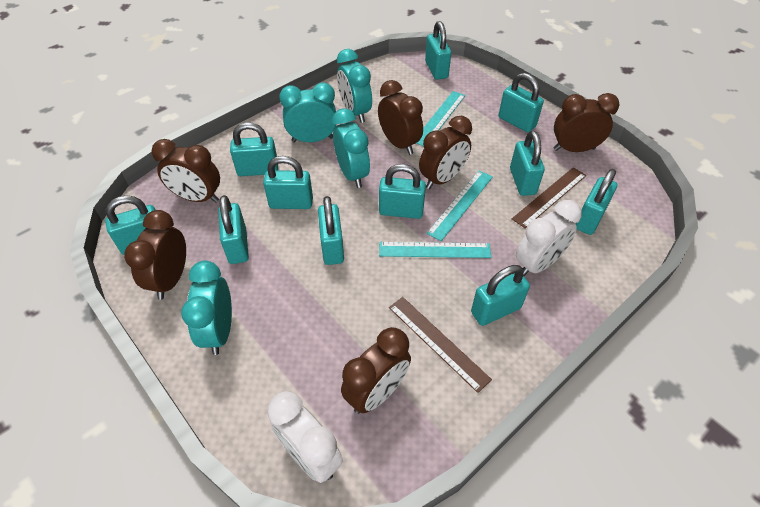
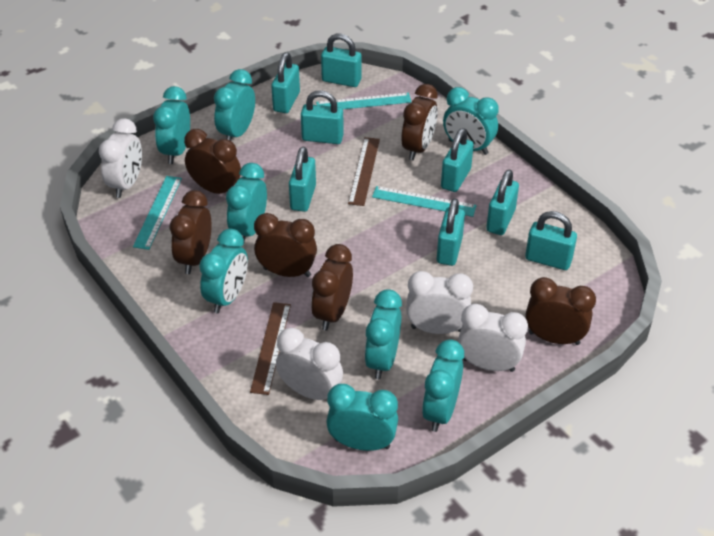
turquoise clock: [181,261,232,355] [279,82,336,142] [332,108,370,188] [337,49,372,123] = 4 -> [153,86,190,164] [199,229,248,314] [214,69,255,141] [226,163,267,242] [326,384,398,451] [365,289,402,379] [422,340,464,432] [443,87,498,155] = 8
turquoise padlock: [105,195,155,255] [219,195,249,264] [230,122,278,176] [263,156,313,209] [318,196,344,265] [379,164,426,219] [425,21,451,80] [471,265,530,326] [499,73,544,132] [510,131,545,196] [575,169,617,235] = 11 -> [271,52,300,113] [289,147,316,212] [301,90,344,144] [321,34,361,87] [437,198,465,266] [441,128,474,192] [486,170,519,235] [525,211,577,270] = 8
white clock: [267,391,343,483] [516,200,582,276] = 2 -> [99,118,142,198] [276,328,343,400] [406,271,473,334] [458,304,528,372] = 4

